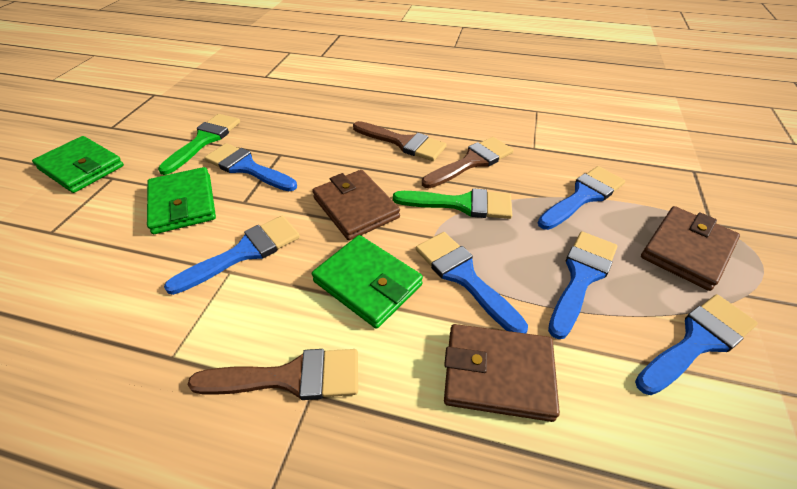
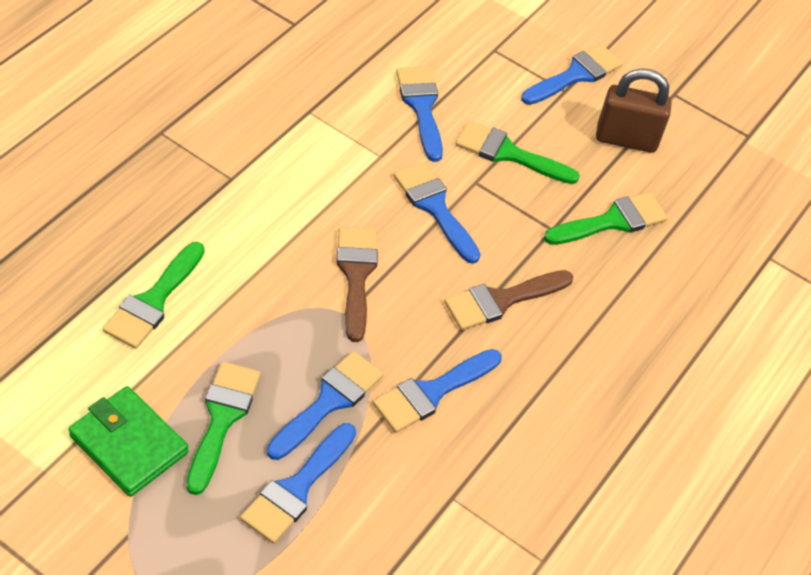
brown brush: [187,349,358,400] [353,121,447,161] [422,137,513,188] = 3 -> [337,227,378,342] [444,270,573,330] = 2
brown padlock: none = 0 -> [596,68,672,153] = 1
brown wallet: [312,170,400,241] [444,324,560,422] [641,206,740,291] = 3 -> none = 0
green brush: [158,114,240,175] [393,188,512,219] = 2 -> [103,242,205,349] [186,362,261,495] [456,120,580,184] [544,192,667,245] = 4
green wallet: [32,136,124,193] [147,167,216,234] [312,235,423,328] = 3 -> [68,386,188,497] = 1

